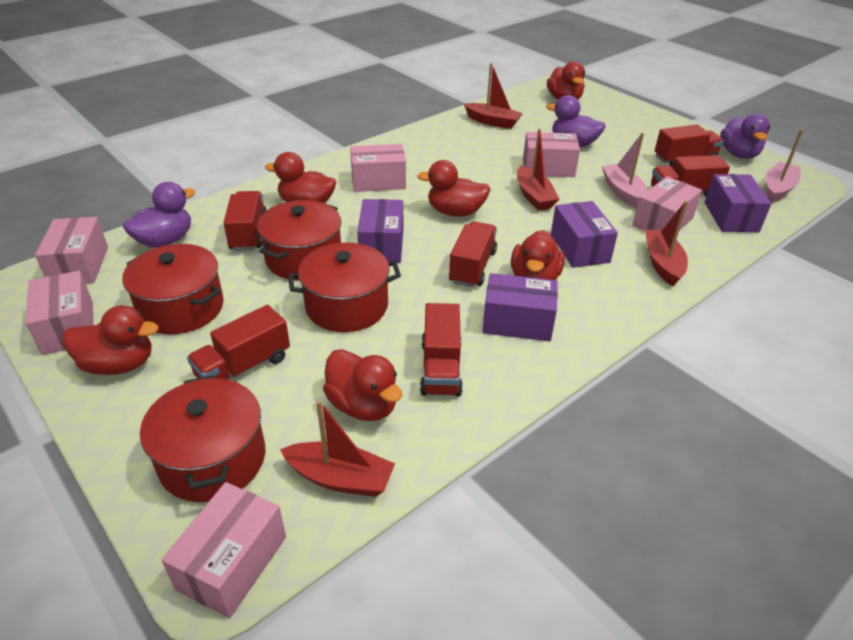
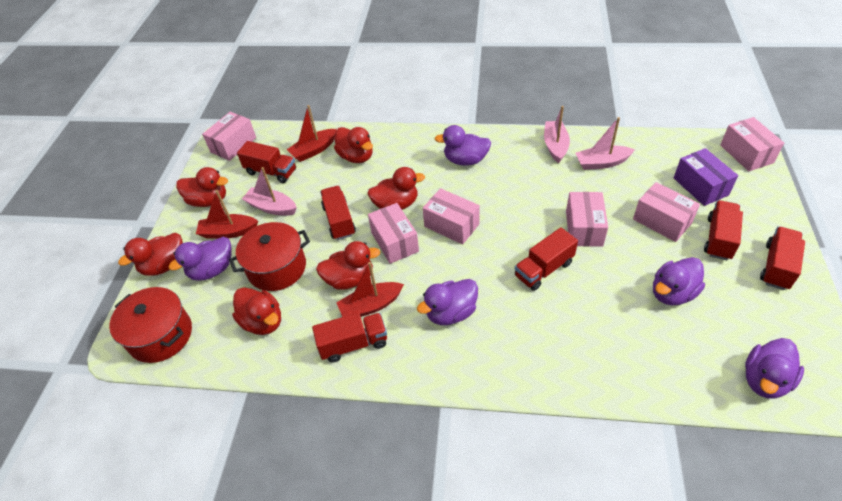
pink boat: [602,133,648,208] [765,130,803,202] = 2 -> [242,167,297,216] [544,106,570,163] [576,117,635,170] = 3
purple box: [357,199,403,263] [482,273,558,342] [551,201,618,268] [705,174,771,232] = 4 -> [674,148,738,206] = 1
purple duck: [123,182,195,248] [546,95,606,147] [720,113,770,159] = 3 -> [168,237,231,281] [417,279,478,325] [435,125,491,166] [653,257,705,305] [745,338,804,399] = 5
red boat: [280,400,395,497] [464,63,523,129] [517,129,559,211] [645,201,688,286] = 4 -> [196,190,258,239] [287,105,337,162] [336,262,404,317] = 3
red pot: [122,244,224,335] [140,375,265,502] [257,200,341,280] [288,243,401,332] = 4 -> [109,287,192,363] [229,222,310,291] = 2

